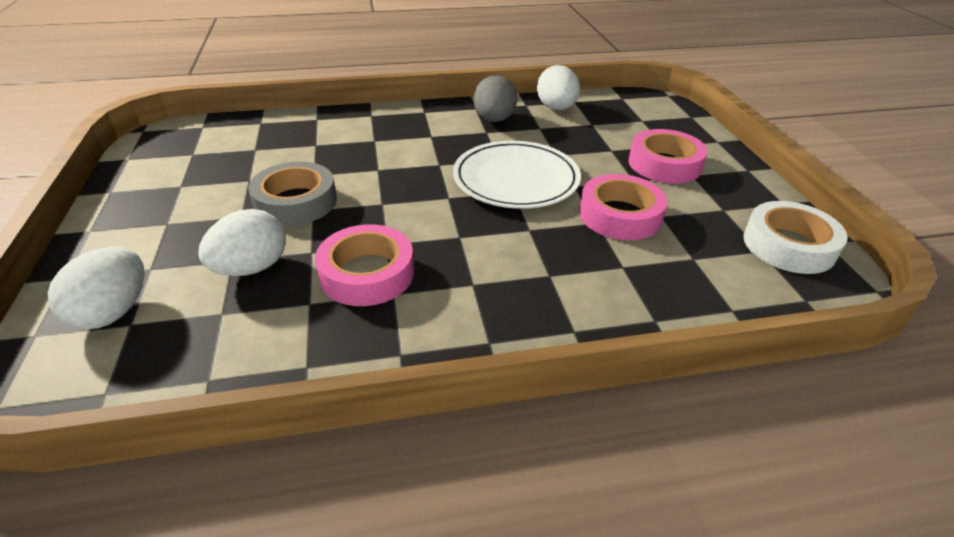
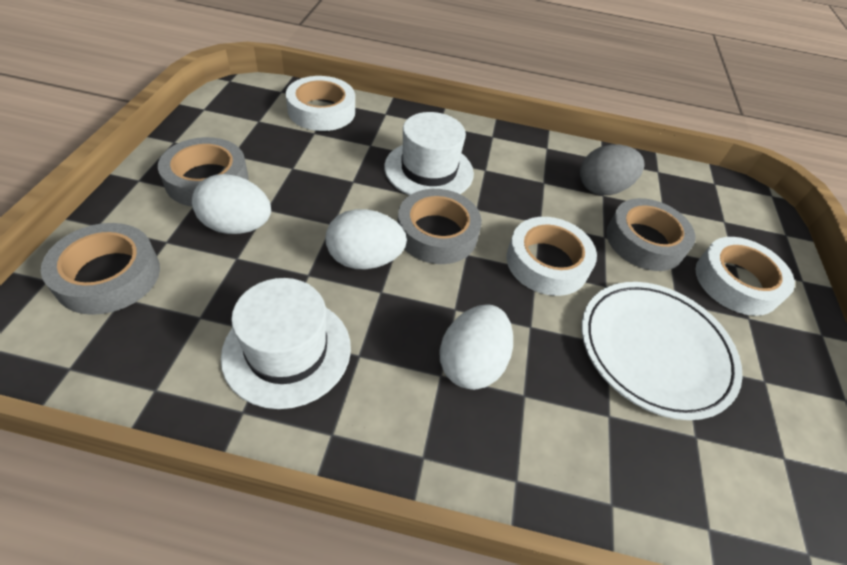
grey tape: [248,162,337,226] = 1 -> [41,223,160,315] [158,137,249,206] [397,189,482,264] [606,198,695,271] = 4
pink tape: [315,224,414,306] [579,174,667,240] [628,129,708,184] = 3 -> none = 0
white hat: none = 0 -> [221,278,351,409] [384,112,474,196] = 2
white tape: [743,201,847,274] = 1 -> [286,76,355,131] [506,217,597,296] [696,237,795,316] = 3

